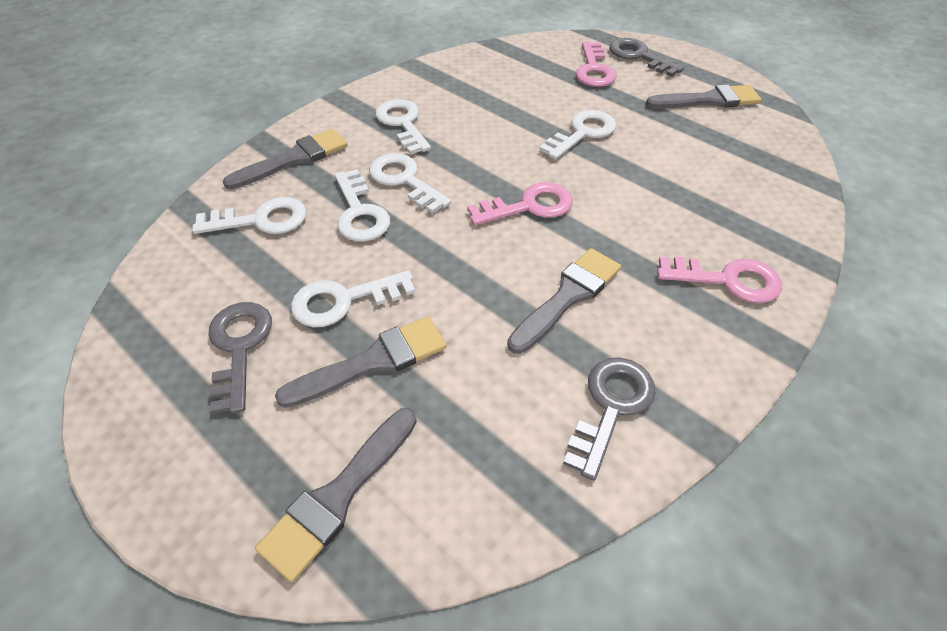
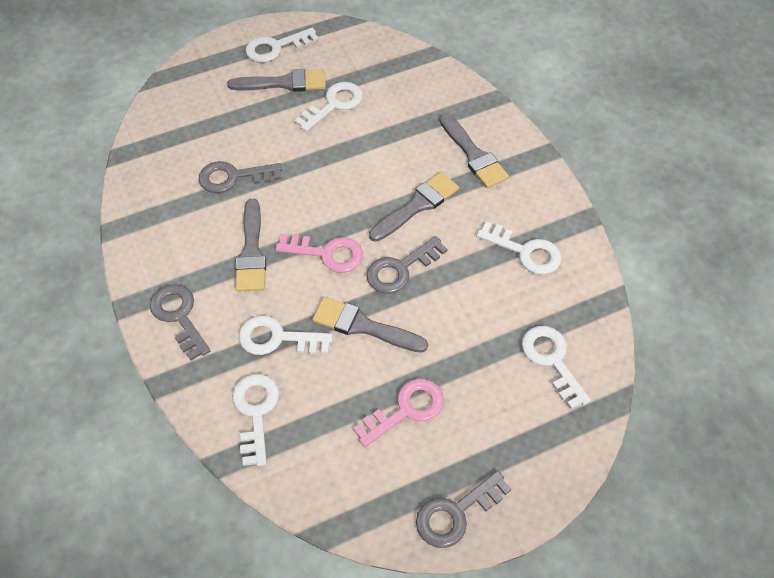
grey key: [208,302,272,414] [563,357,655,481] [609,38,684,77] = 3 -> [150,284,210,360] [199,161,282,193] [366,236,447,293] [416,470,511,548] = 4
pink key: [467,182,573,225] [576,42,617,87] [657,257,782,303] = 3 -> [275,234,363,273] [353,379,444,447] = 2

